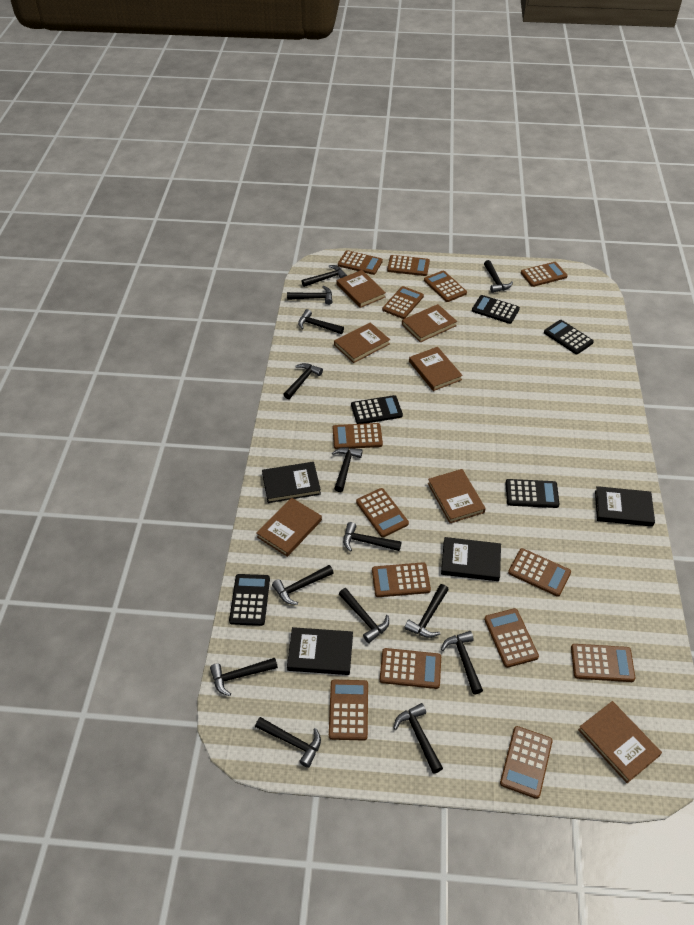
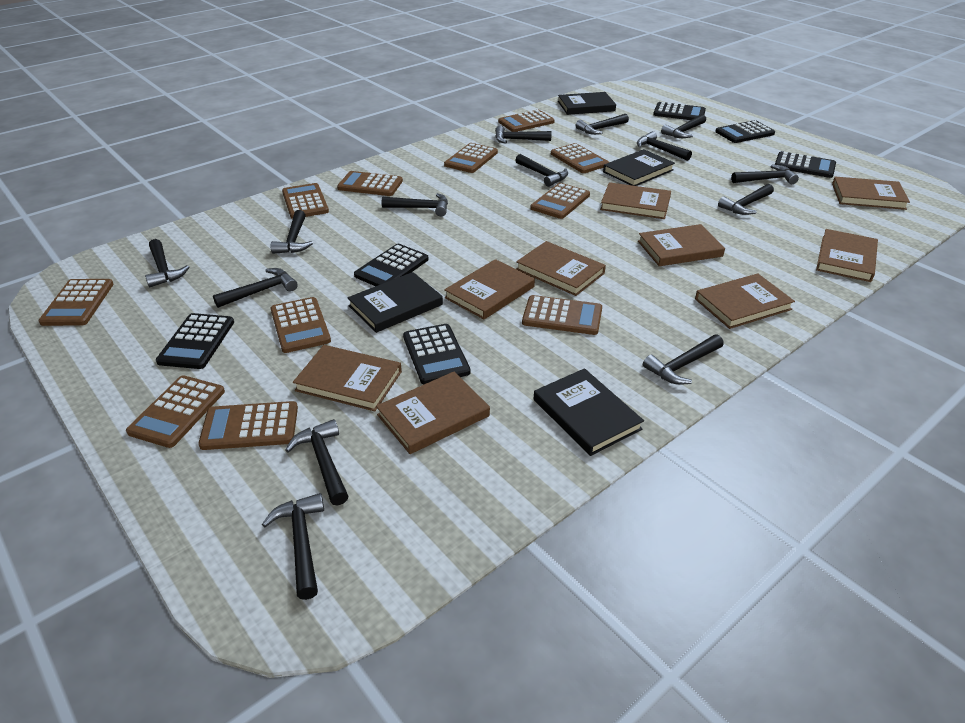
black calculator: [229,574,270,626] [351,395,403,424] [472,295,520,324] [505,479,559,508] [544,320,594,354] = 5 -> [156,313,234,369] [354,244,429,286] [403,324,471,384] [653,102,706,120] [715,120,775,143] [775,151,836,178] = 6
brown book: [256,497,322,557] [334,322,390,363] [337,270,386,308] [402,304,457,342] [409,347,463,391] [428,469,486,523] [578,701,662,783] = 7 -> [293,345,402,411] [376,372,490,454] [444,259,535,319] [516,241,606,296] [600,182,671,219] [638,224,725,266] [695,273,795,329] [816,229,878,282] [832,177,910,210] = 9
brown calculator: [329,680,368,741] [333,423,383,449] [338,250,383,275] [356,488,409,537] [372,562,431,597] [380,648,441,689] [382,286,424,319] [387,255,430,276] [424,270,467,302] [484,608,539,668] [500,726,553,799] [508,548,571,597] [521,262,568,287] [571,644,635,682] = 14 -> [38,279,113,326] [126,375,225,448] [198,401,298,450] [270,297,331,353] [282,183,329,219] [337,171,403,196] [444,143,498,173] [498,110,555,132] [522,295,602,335] [530,183,590,219] [551,143,609,173] = 11

